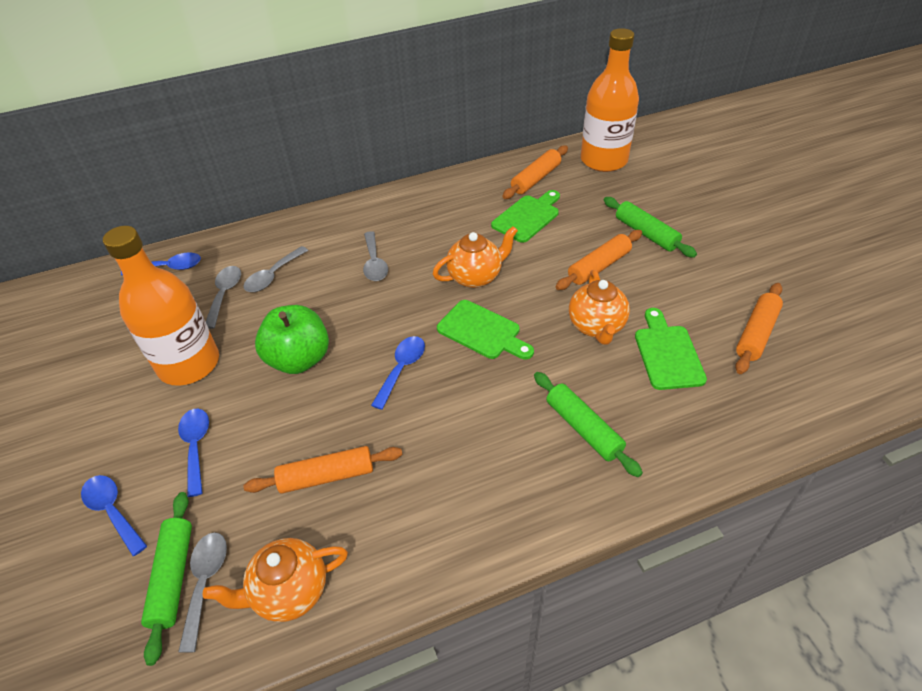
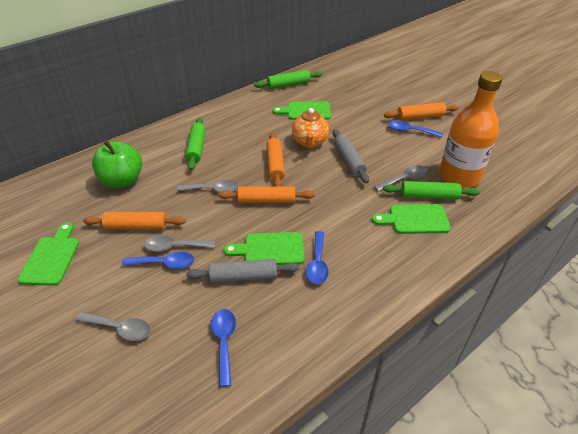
green cutting board: [437,300,534,359] [491,190,560,243] [635,308,707,390] = 3 -> [18,222,79,286] [224,232,305,265] [272,101,331,120] [372,204,451,234] = 4
grey rolling pin: none = 0 -> [187,259,299,283] [333,129,369,184] = 2
orange bottle: [103,226,219,386] [581,28,639,172] = 2 -> [439,71,503,188] = 1
orange teapot: [203,538,348,622] [433,226,518,288] [569,270,630,345] = 3 -> [292,107,329,148] = 1

